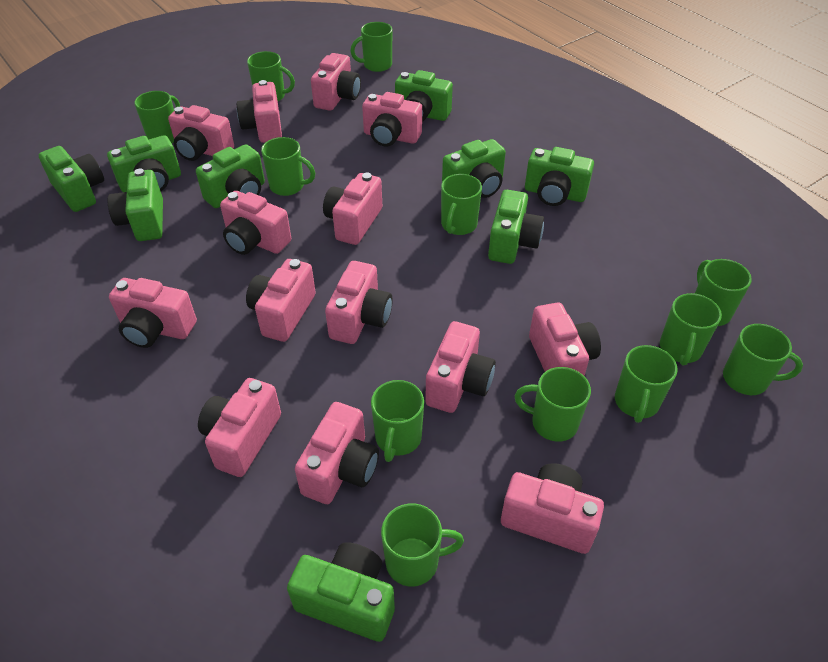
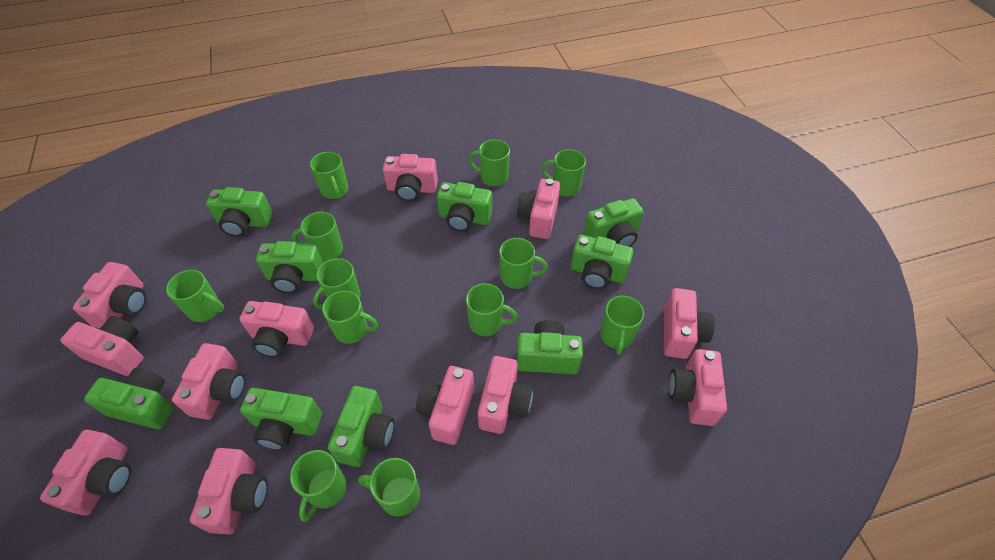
pink camera: [109,278,197,348] [168,105,234,161] [198,378,281,477] [220,191,291,255] [237,80,282,143] [246,259,316,342] [295,402,379,504] [311,53,361,111] [323,173,382,245] [325,261,393,344] [362,92,422,147] [425,321,496,413] [501,463,604,554] [529,302,601,376] = 14 -> [40,430,132,515] [60,316,144,376] [73,262,146,328] [172,343,245,420] [190,448,268,535] [240,301,314,357] [383,154,438,201] [416,366,474,445] [478,356,533,434] [517,179,560,239] [664,288,715,359] [668,349,727,426] = 12

